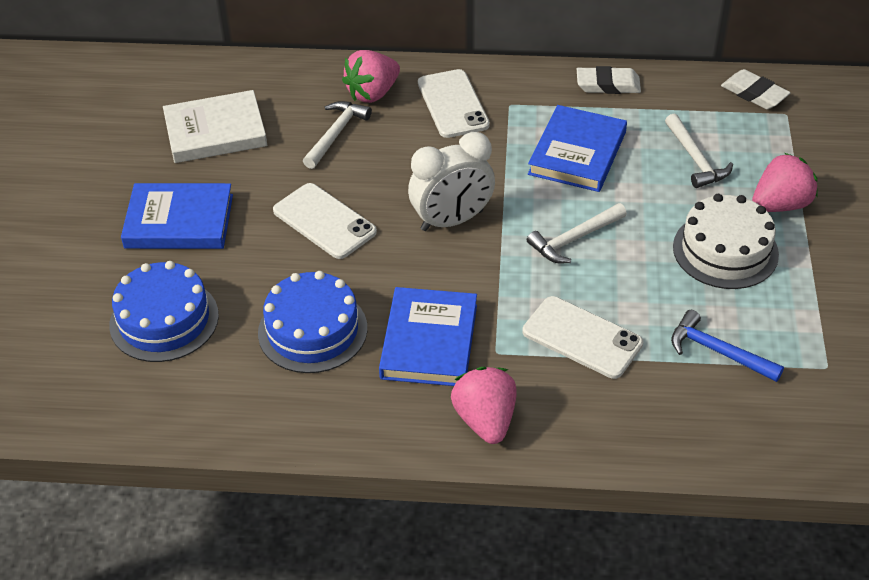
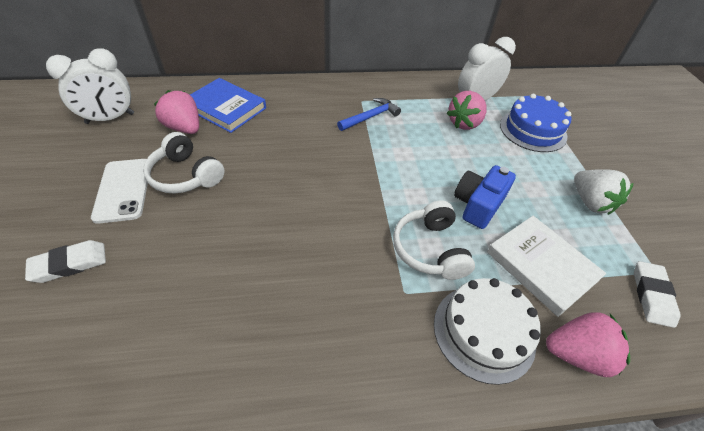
blue book: [121,183,233,249] [379,287,477,386] [528,105,627,192] = 3 -> [190,78,266,133] = 1
blue cake: [109,261,219,362] [258,271,367,373] = 2 -> [500,94,571,152] = 1
blue camera: none = 0 -> [454,165,516,229] = 1
white clock: [408,132,495,231] = 1 -> [46,48,134,124] [458,37,516,101] = 2
white hammer: [303,101,372,169] [527,203,627,263] [665,114,733,188] = 3 -> none = 0
white headphones: none = 0 -> [143,132,225,194] [393,200,475,280] = 2
white phone: [273,183,377,259] [418,69,490,138] [523,296,643,379] = 3 -> [91,159,148,224] = 1
white strawberry: none = 0 -> [574,169,633,215] = 1

